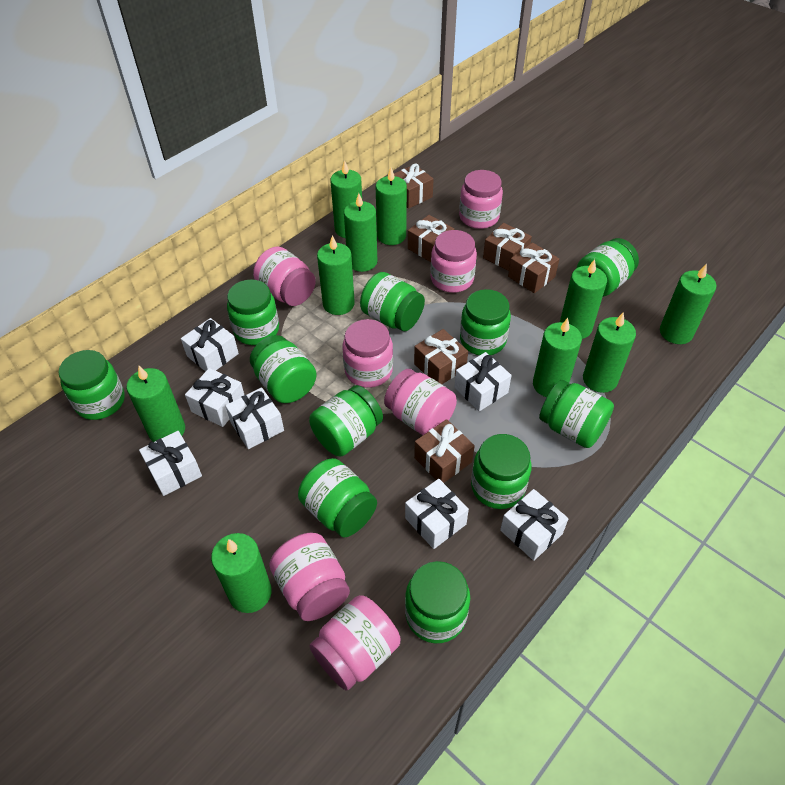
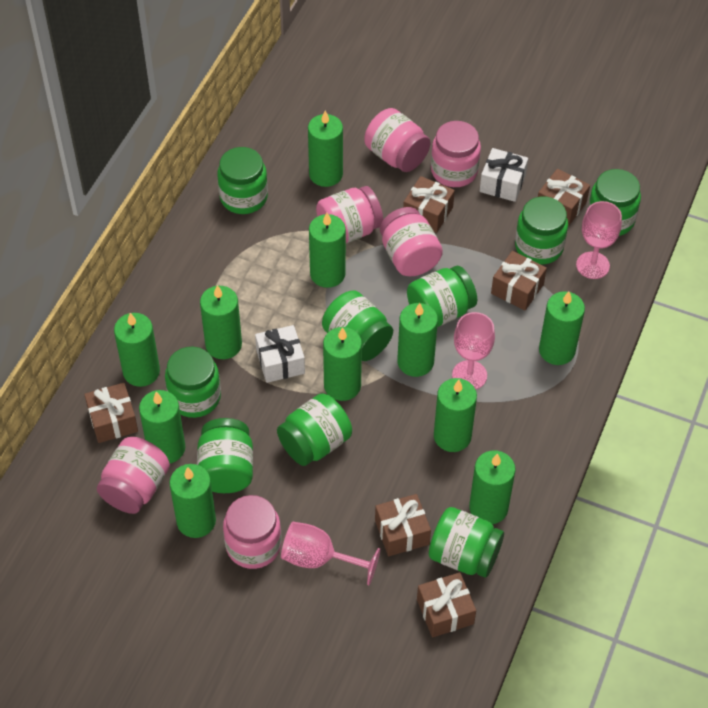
green candle: [127,366,185,442] [211,533,272,613] [317,235,355,315] [330,160,362,238] [344,193,377,272] [376,168,407,245] [533,318,582,397] [560,259,607,339] [583,312,636,393] [660,264,717,344] = 10 -> [114,313,160,387] [139,390,185,464] [169,464,216,538] [200,285,242,359] [308,111,343,187] [309,213,346,288] [323,327,362,401] [397,303,438,377] [434,378,477,452] [469,451,516,524] [539,291,585,365] = 11
green jar: [58,350,125,420] [227,280,279,345] [250,335,317,403] [298,458,377,538] [309,385,383,457] [360,272,425,331] [405,561,470,643] [460,289,511,355] [471,434,532,509] [539,380,614,448] [577,238,639,297] = 11 -> [165,346,221,418] [197,418,253,493] [217,147,268,214] [277,393,352,466] [322,290,393,361] [407,266,477,327] [429,507,504,578] [515,196,568,265] [588,169,641,236] = 9
pink goblet: none = 0 -> [281,522,380,585] [452,312,495,389] [576,201,622,279] = 3
pink jar: [253,246,316,306] [270,533,350,621] [309,595,400,691] [342,319,393,388] [384,369,457,435] [431,230,477,293] [459,170,503,229] = 7 -> [97,437,170,514] [223,495,282,569] [316,186,383,243] [364,108,431,172] [380,207,443,276] [431,121,481,187] = 6
white gift: [139,431,202,496] [181,318,239,372] [185,368,244,427] [225,388,284,449] [405,479,469,549] [454,352,512,411] [500,489,569,561] = 7 -> [255,325,305,383] [480,148,528,202] = 2

